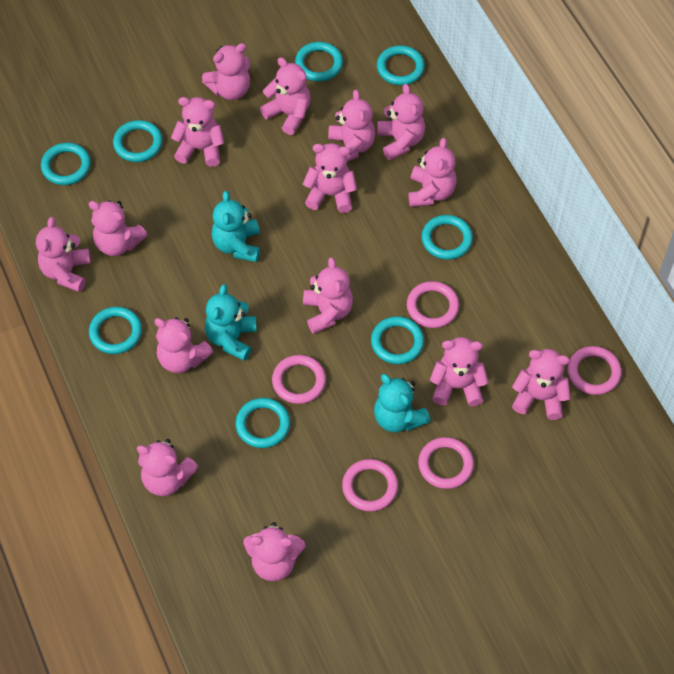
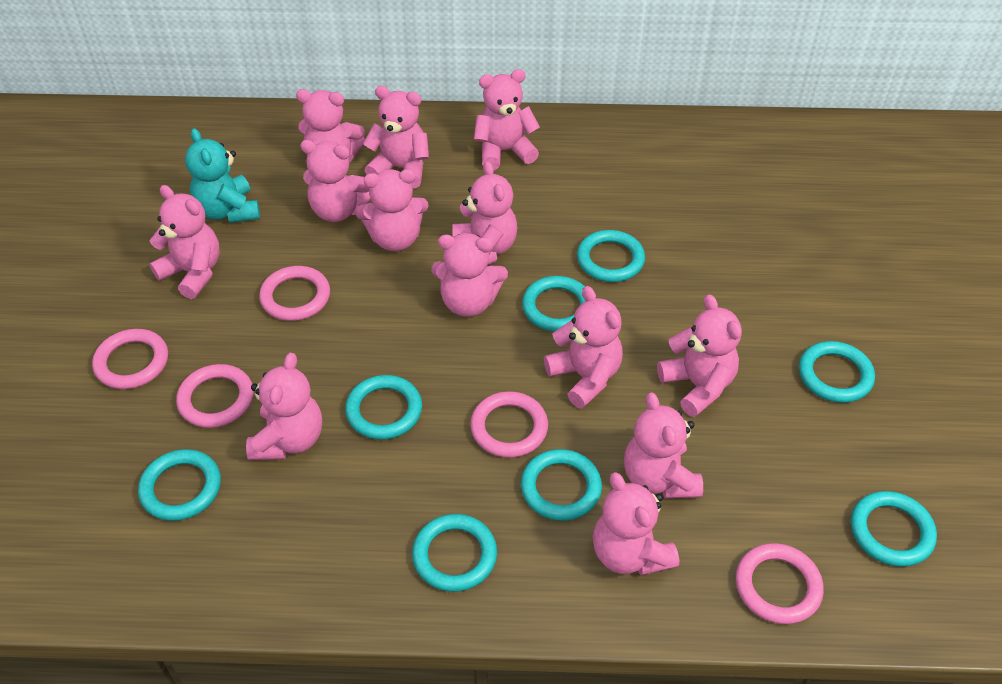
pink teddy bear: [36,217,91,292] [89,200,148,256] [137,439,198,496] [154,317,213,373] [171,97,224,167] [202,43,250,100] [243,522,305,581] [260,57,311,135] [303,143,357,213] [303,257,353,334] [328,90,375,162] [377,84,425,161] [408,138,457,207] [430,337,489,406] [512,349,571,420] = 15 -> [149,185,220,299] [246,353,322,460] [296,89,365,162] [300,140,371,222] [355,169,429,251] [363,86,429,189] [431,233,508,317] [452,161,518,265] [474,69,540,170] [544,286,623,409] [593,472,679,575] [624,392,703,499] [657,294,742,417] = 13
turquoise teddy bear: [205,284,257,361] [212,191,260,262] [374,374,430,433] = 3 -> [185,128,260,223] = 1

